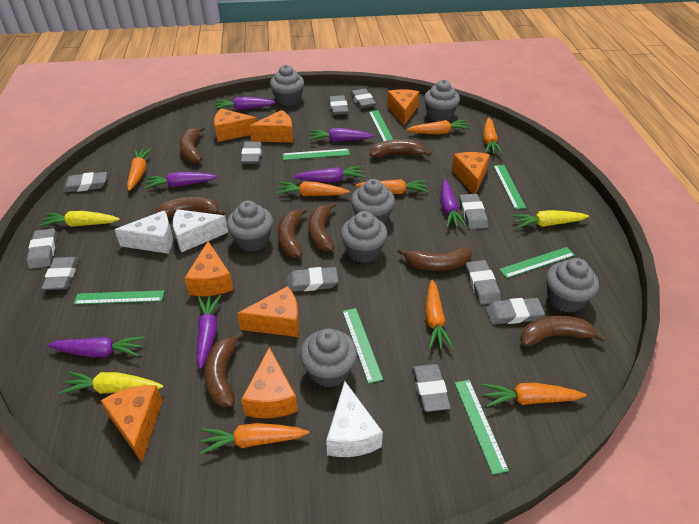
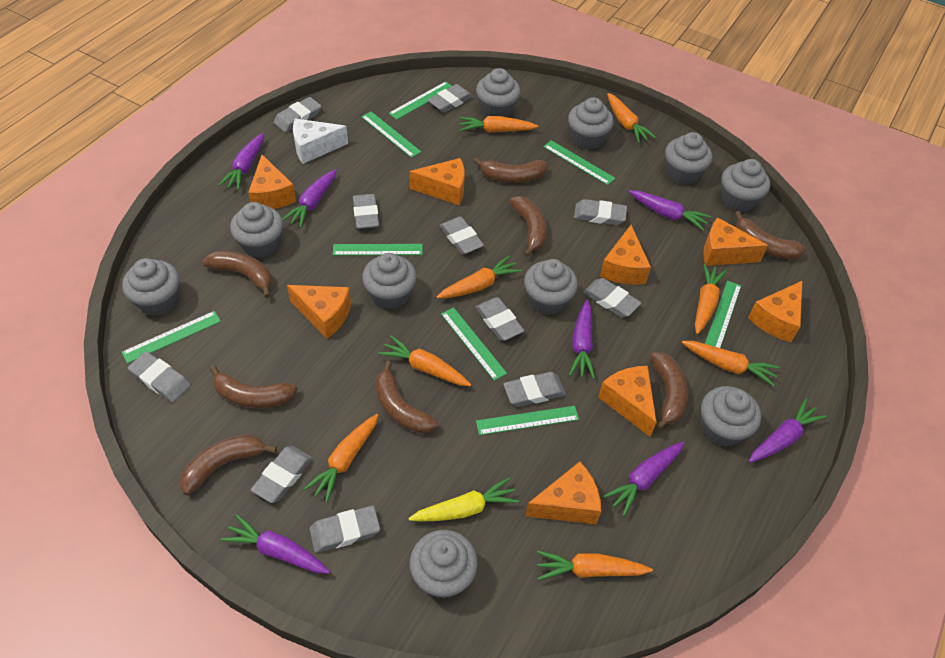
green ruler: [74,290,164,304] [282,149,350,160] [342,308,383,384] [369,110,393,141] [455,380,509,475] [494,165,526,209] [499,247,575,278] = 7 -> [122,311,221,364] [333,244,423,255] [361,112,421,158] [388,81,452,120] [441,307,507,381] [476,406,579,435] [543,140,615,185] [705,281,741,348] = 8
grey cupcake: [227,201,273,252] [270,65,304,106] [300,329,357,388] [341,211,388,263] [351,179,395,224] [424,80,460,121] [546,258,599,313] = 7 -> [122,258,180,316] [230,202,283,258] [362,253,417,310] [410,530,478,599] [476,68,521,117] [524,259,578,315] [568,97,614,150] [665,132,712,185] [701,386,761,447] [721,159,770,212] = 10
white cheese: [114,211,173,254] [173,209,228,252] [326,381,383,457] = 3 -> [293,119,348,164] = 1
yellow carrot: [39,211,120,227] [59,372,163,394] [511,210,589,229] = 3 -> [408,477,519,522] = 1

